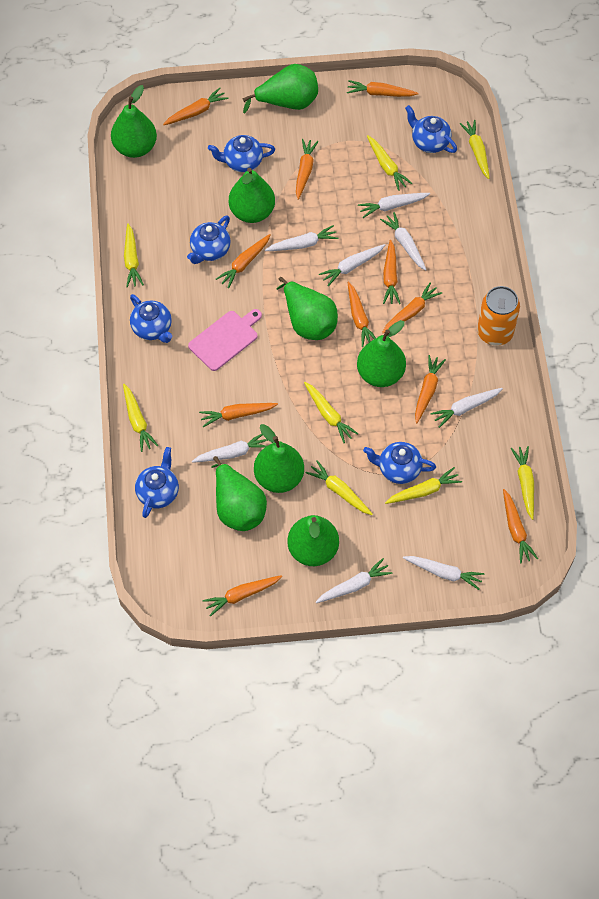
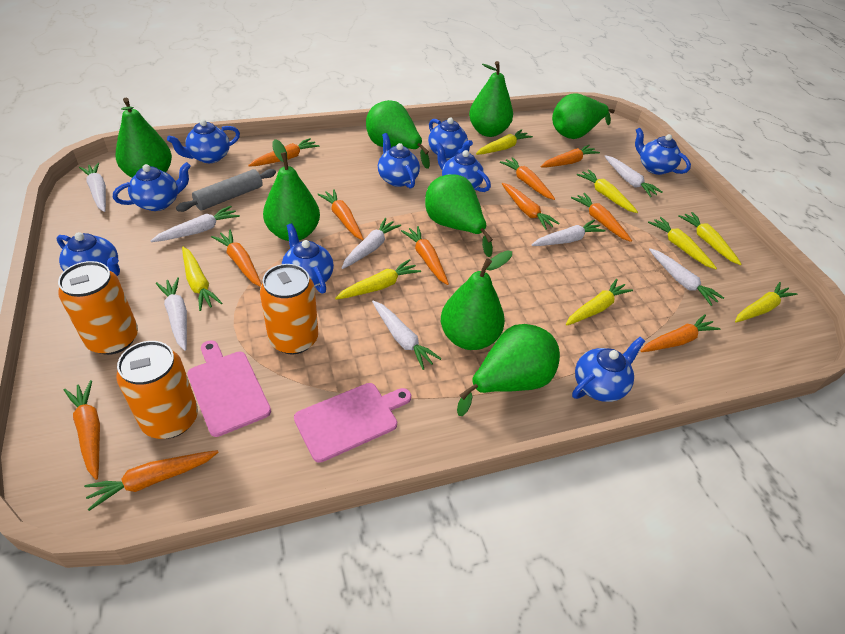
blue teapot: [130,294,173,343] [135,447,179,518] [187,215,231,264] [208,135,275,172] [363,442,436,484] [405,105,457,153] = 6 -> [57,232,120,276] [113,162,191,211] [167,119,240,163] [282,223,334,293] [378,133,420,189] [428,117,473,159] [436,143,491,192] [572,337,645,402] [635,127,691,175] = 9
grey rolling pin: none = 0 -> [176,169,276,212] = 1
orange can: [477,286,520,346] = 1 -> [58,261,138,355] [116,341,198,439] [260,264,318,354] = 3
pink cutting board: [188,309,262,371] = 1 -> [187,340,271,437] [294,383,411,463] = 2

